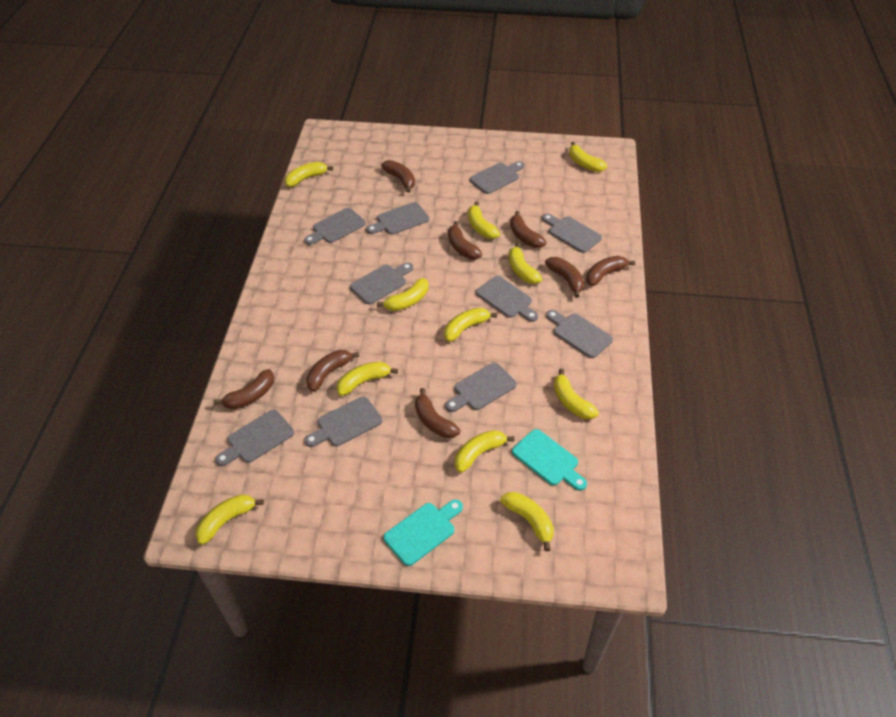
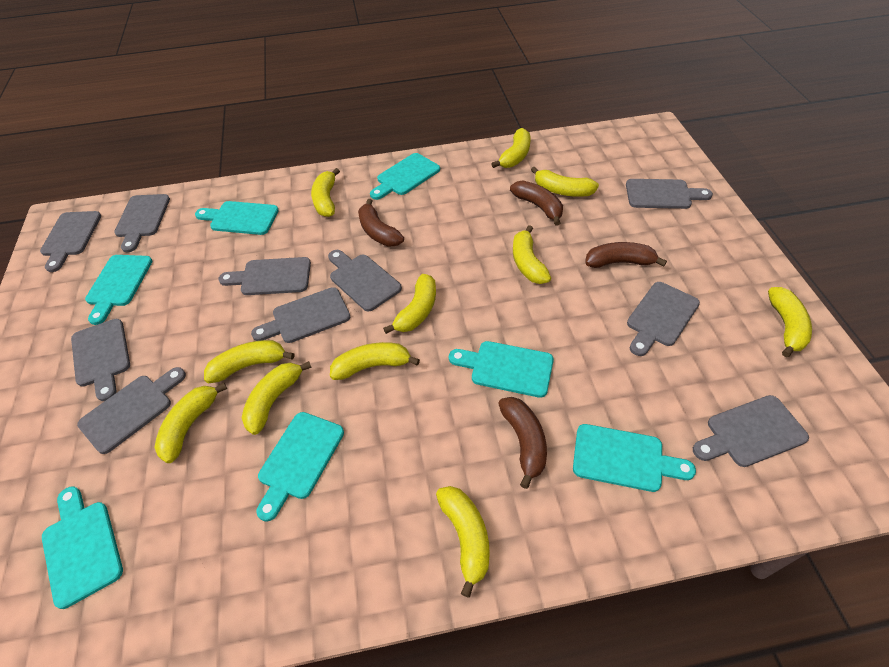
brown banana: [214,369,274,409] [306,350,359,392] [381,160,415,193] [415,388,460,438] [448,221,482,259] [510,211,547,248] [545,257,584,298] [586,256,635,286] = 8 -> [358,199,404,247] [498,397,547,489] [510,180,563,226] [586,242,667,268] = 4
turquoise cutting board: [383,499,463,566] [512,429,587,491] = 2 -> [42,487,123,609] [85,255,153,325] [195,201,279,235] [257,412,344,522] [370,153,440,200] [449,341,554,398] [573,424,696,492] = 7

